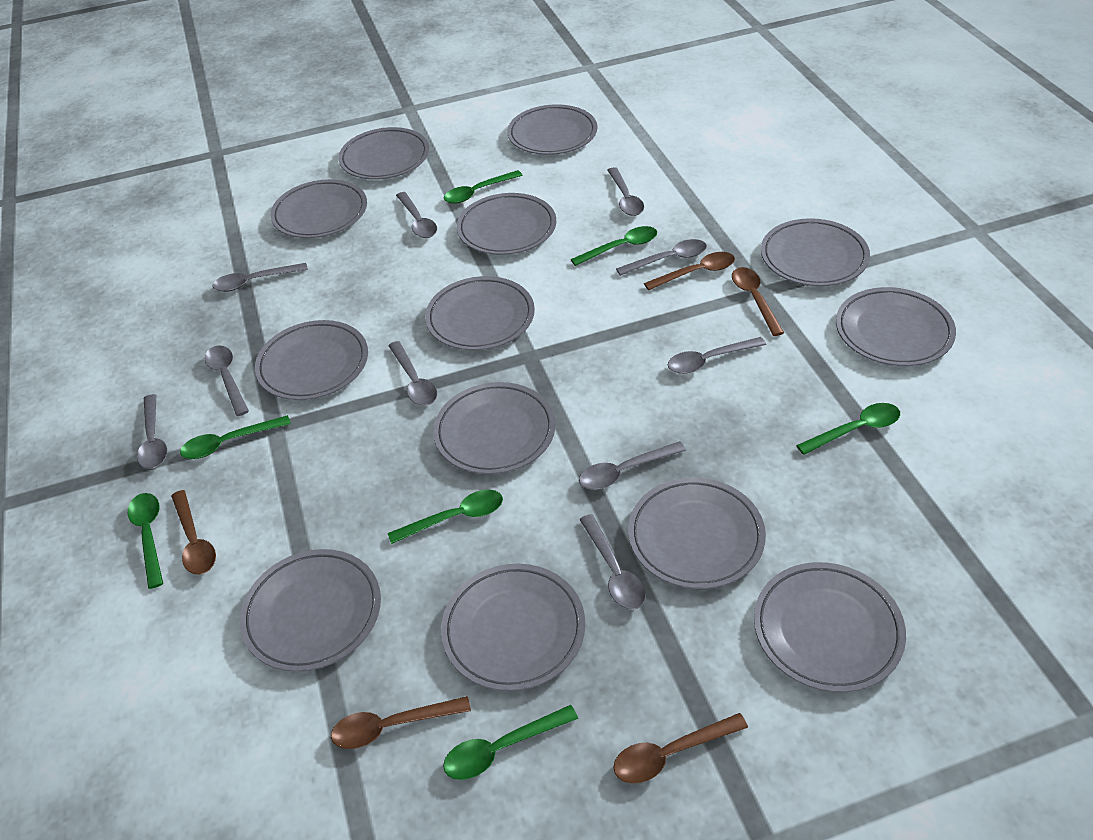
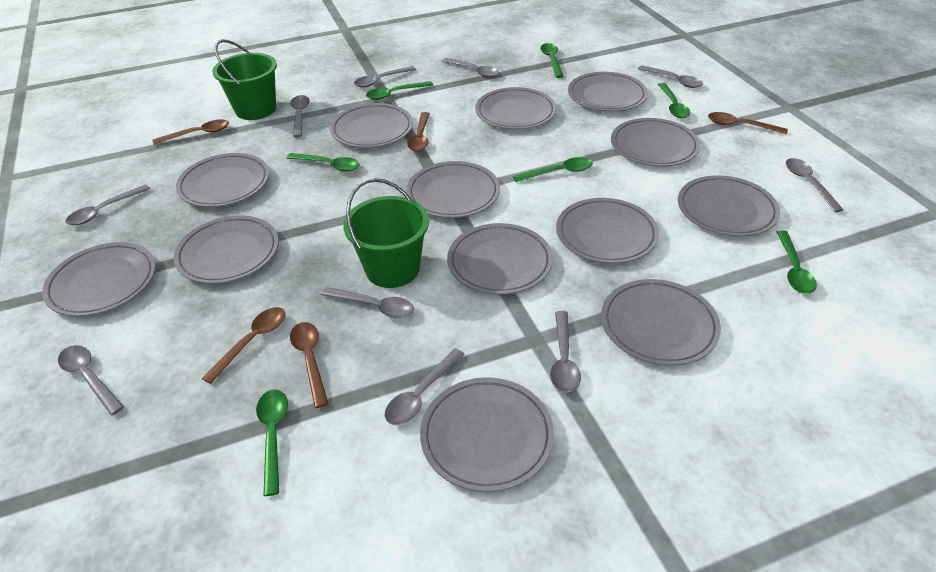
green bucket: none = 0 -> [212,39,277,120] [343,178,429,288] = 2

